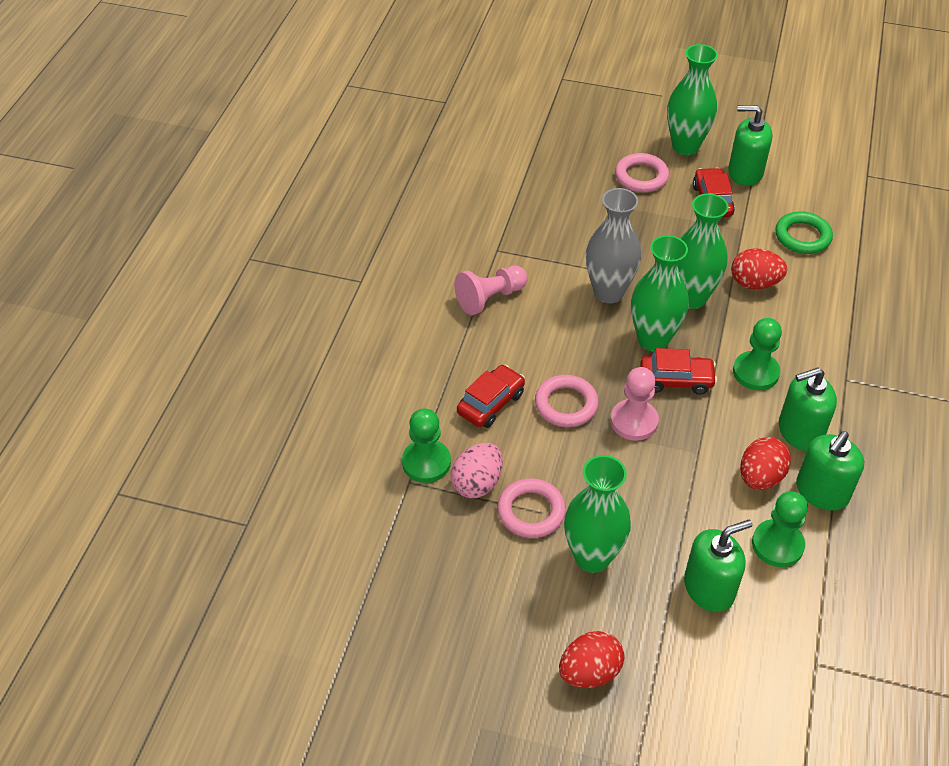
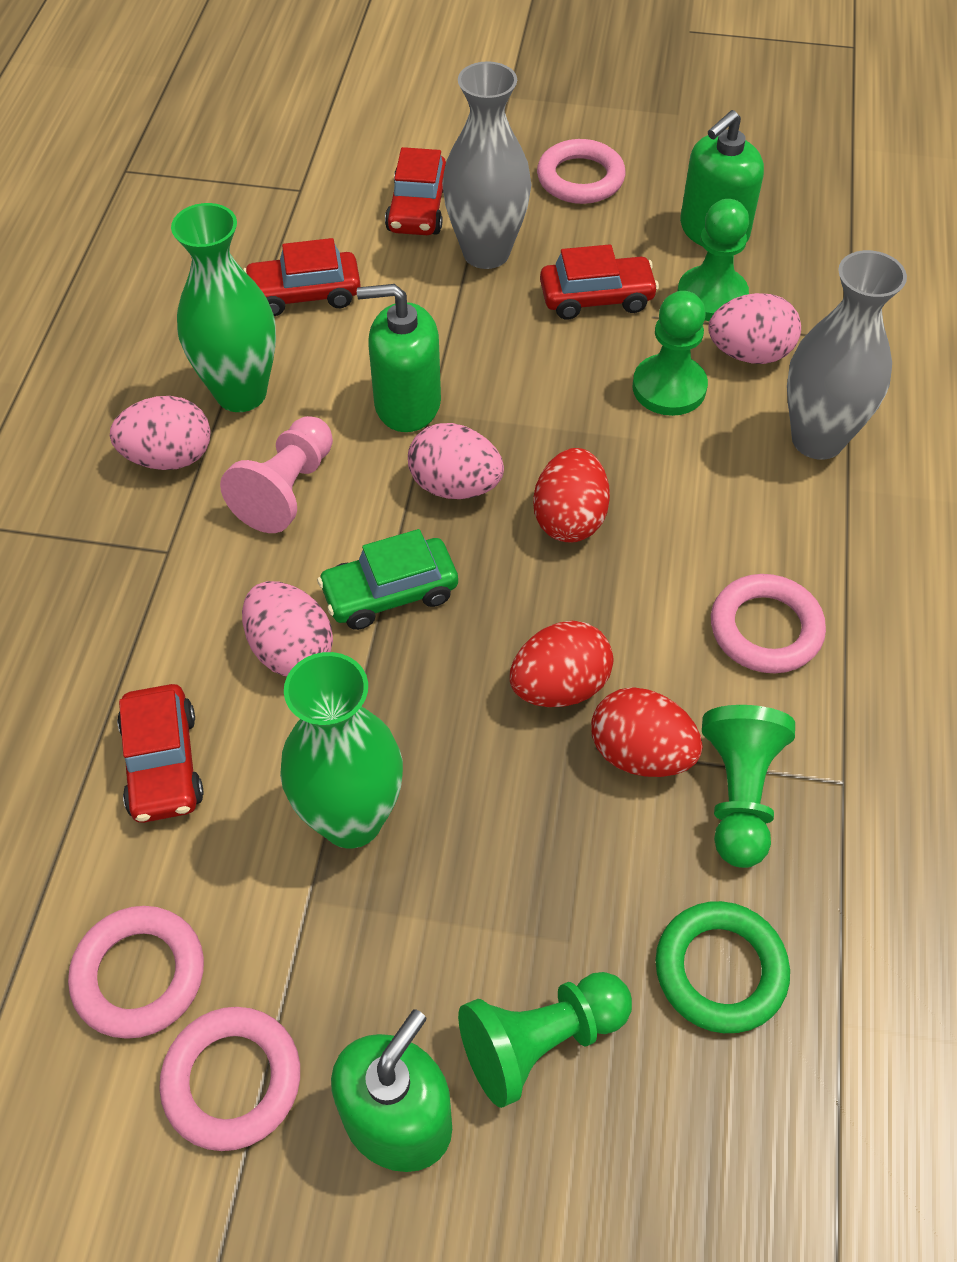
green car: none = 0 -> [317,529,458,630] = 1
green pawn: [402,408,451,483] [733,318,782,390] [752,491,808,567] = 3 -> [458,972,632,1108] [632,291,708,416] [677,199,749,321] [702,705,795,868] = 4
green soap dispenser: [684,520,753,612] [728,105,772,186] [779,368,837,451] [796,431,864,510] = 4 -> [331,1009,452,1172] [357,284,441,432] [680,110,764,247] = 3
green vase: [564,455,631,573] [631,235,689,351] [667,44,718,155] [678,194,729,309] = 4 -> [171,203,276,412] [280,652,403,848] = 2
grey vase: [586,188,641,303] = 1 -> [442,61,531,269] [787,250,907,460] = 2
pink egg: [450,443,503,498] = 1 -> [110,396,211,470] [242,581,333,676] [408,423,504,499] [708,293,801,364] = 4
pink pawn: [454,266,528,315] [611,367,659,441] = 2 -> [220,416,333,533] = 1
pink ring: [497,478,566,538] [535,375,599,427] [615,153,669,192] = 3 -> [68,906,204,1039] [159,1007,300,1151] [537,139,625,204] [711,574,826,673] = 4
red car: [457,364,525,428] [640,348,717,395] [693,168,735,217] = 3 -> [117,684,204,823] [243,238,361,316] [385,147,446,235] [540,244,659,320] = 4

